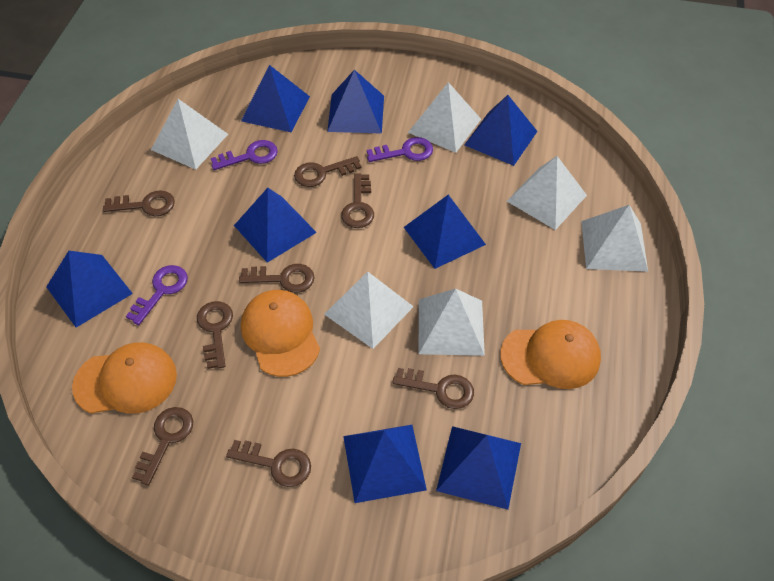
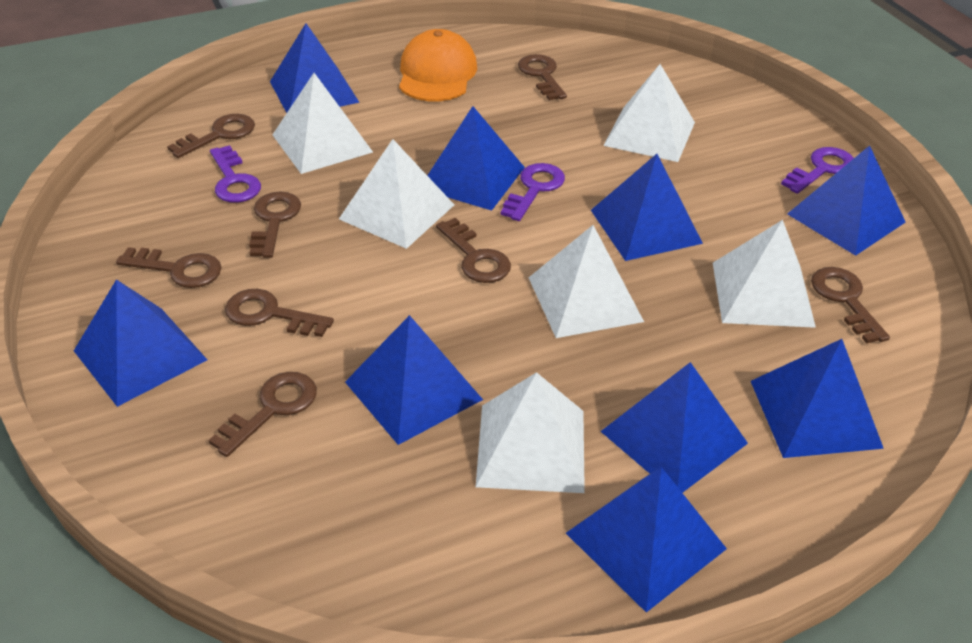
blue pyramid: [46,251,133,328] [234,188,317,263] [241,65,310,132] [327,70,384,134] [343,425,427,503] [404,195,486,269] [436,426,521,510] [464,95,538,166] = 8 -> [74,279,207,407] [270,23,360,113] [345,315,483,445] [427,106,525,211] [566,467,727,613] [591,154,703,261] [600,362,748,493] [751,339,884,458] [787,145,905,256] = 9
orange cap: [72,342,177,414] [241,290,320,377] [500,320,601,389] = 3 -> [399,29,477,101] = 1

